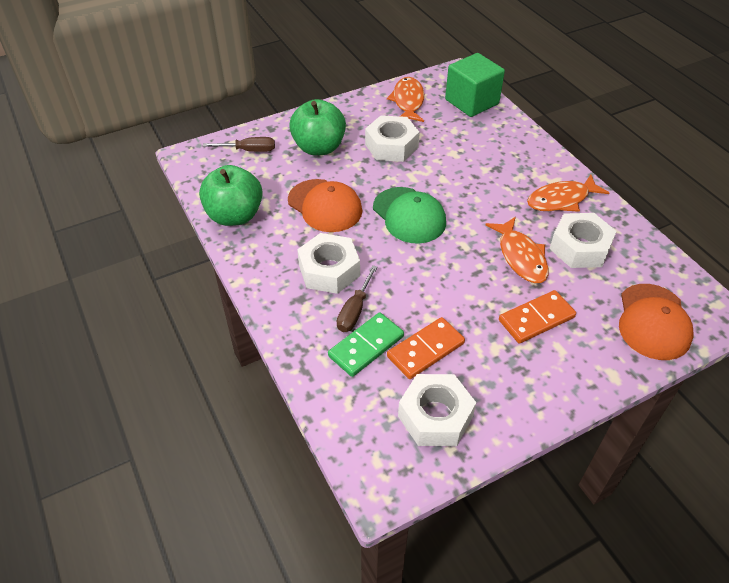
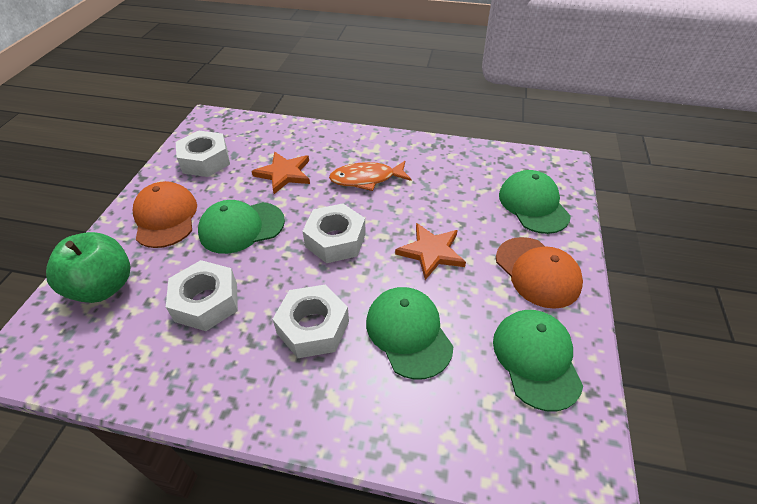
brown screwdriver: [203,137,275,152] [337,265,377,332] = 2 -> none = 0
green apple: [199,165,263,226] [289,99,346,156] = 2 -> [46,232,130,303] = 1
green cap: [373,187,446,244] = 1 -> [198,200,285,254] [366,287,454,380] [493,310,583,412] [499,170,571,234] = 4
green cube: [445,53,505,117] = 1 -> none = 0
green domino: [328,312,404,377] = 1 -> none = 0
orange domino: [387,317,465,379] [499,290,576,343] = 2 -> none = 0
orange fish: [387,77,424,122] [486,217,548,283] [527,175,609,212] = 3 -> [329,161,411,191] = 1
orange star: none = 0 -> [252,152,310,194] [395,223,466,280] = 2

